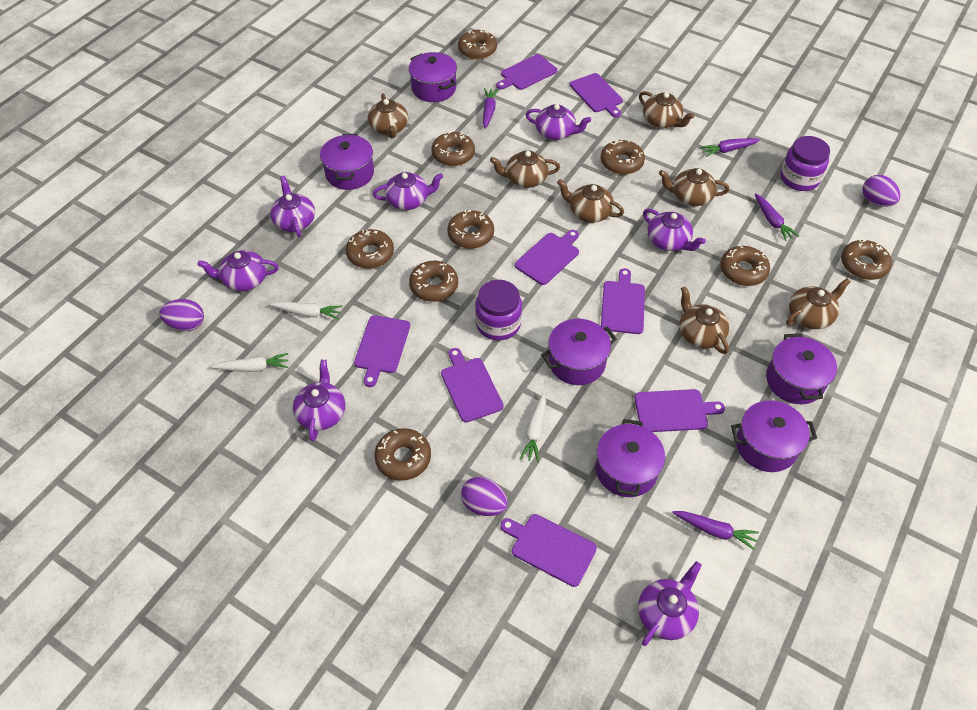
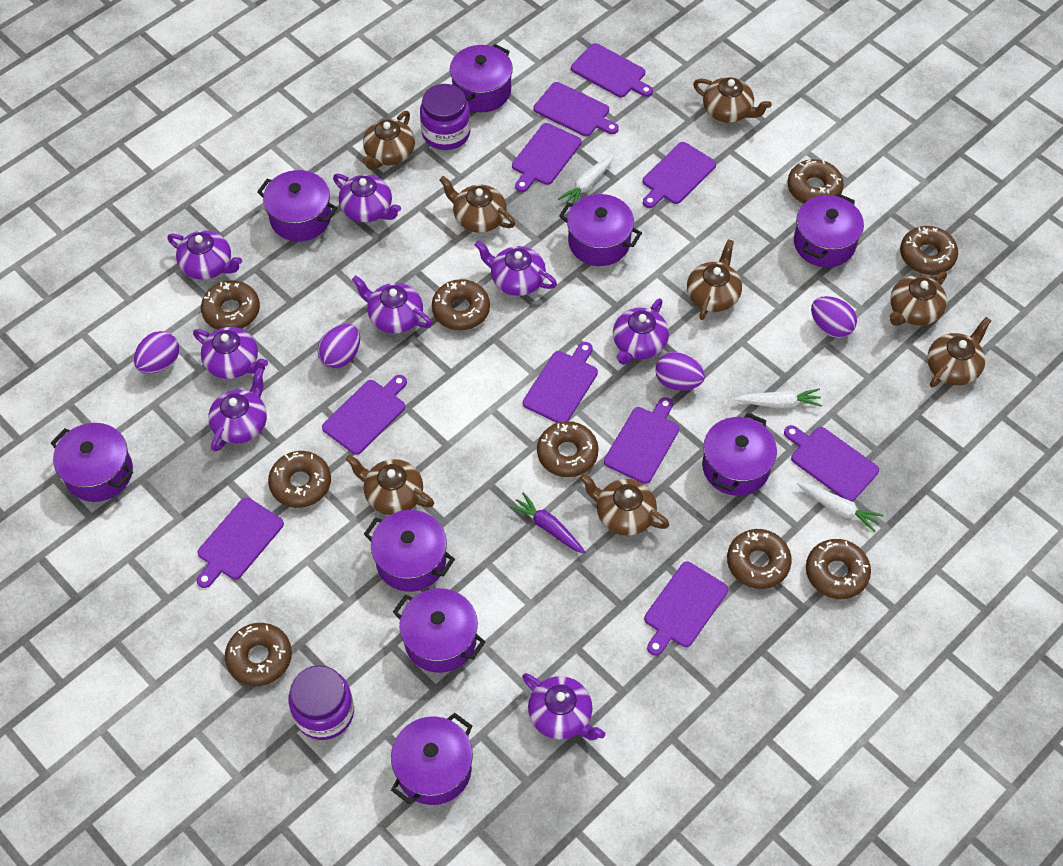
brown teapot: [368,93,408,138] [490,150,560,188] [557,179,624,223] [639,91,695,128] [659,168,729,206] [679,286,729,354] [786,279,850,329] = 7 -> [346,455,434,515] [362,111,415,170] [439,176,515,233] [580,474,669,536] [687,239,742,320] [693,77,772,123] [889,271,947,326] [927,317,991,387] = 8
purple carrot: [483,88,498,129] [672,511,759,551] [700,138,760,157] [755,193,799,241] = 4 -> [509,492,586,554] = 1
purple cutting board: [354,315,410,387] [441,348,504,423] [496,54,558,90] [500,514,597,587] [515,230,579,285] [570,73,623,118] [601,268,645,334] [635,389,725,432] = 8 -> [197,498,284,588] [322,375,407,455] [512,123,582,192] [523,342,598,423] [533,82,619,136] [571,43,653,97] [604,397,679,484] [643,142,716,208] [644,562,728,656] [784,425,879,502] = 10
purple egg: [159,299,204,331] [461,477,508,516] [862,175,901,207] = 3 -> [134,331,179,373] [317,324,360,368] [655,352,705,391] [811,296,857,338] = 4
purple pot: [320,134,374,190] [409,52,457,102] [541,319,617,385] [596,419,665,497] [731,400,817,472] [766,333,837,404] = 6 -> [51,423,133,502] [257,170,337,241] [364,510,455,592] [391,713,473,805] [393,588,485,673] [450,44,513,112] [559,194,642,266] [702,413,777,496] [794,193,864,267] = 9
purple teapot: [197,250,279,291] [270,176,315,237] [293,360,345,442] [373,172,443,210] [525,104,591,140] [638,561,702,646] [643,209,706,251] = 7 -> [167,230,242,280] [193,327,268,379] [208,368,267,452] [333,174,401,222] [352,275,432,333] [475,240,557,296] [522,673,606,740] [613,298,669,365] = 8

